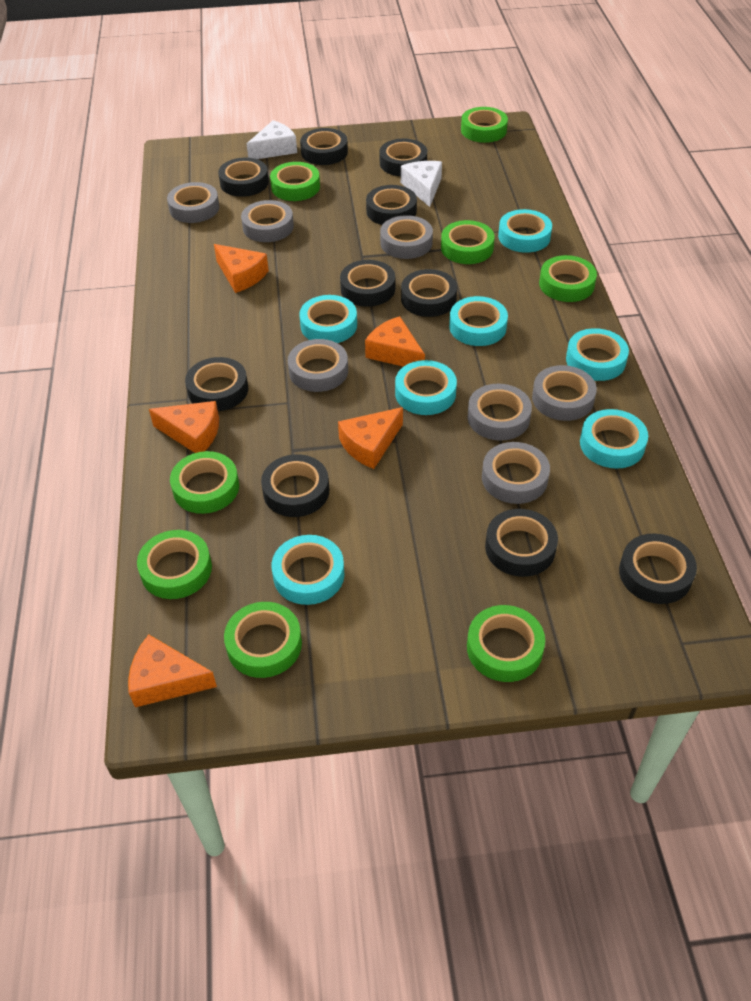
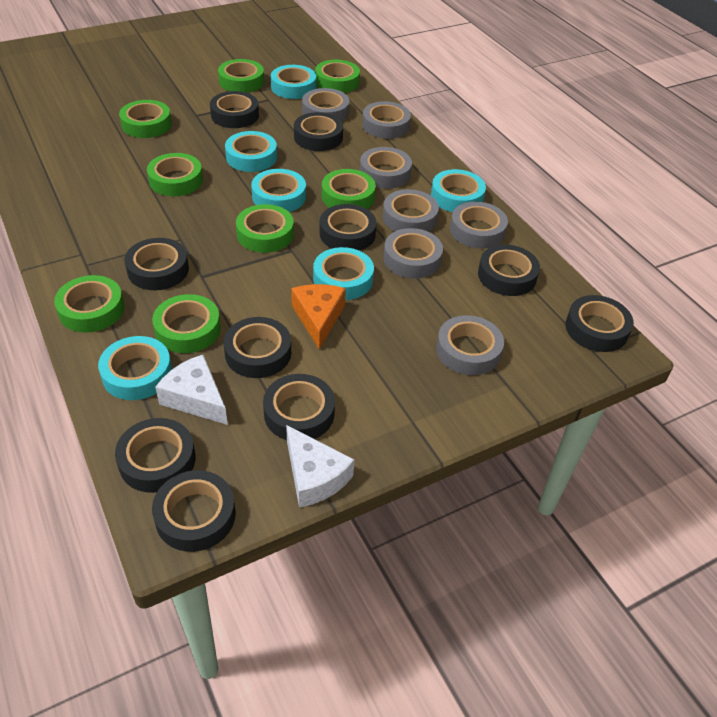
orange cheese: [128,635,217,707] [149,401,219,453] [214,244,269,293] [338,407,403,469] [365,316,425,367] = 5 -> [291,284,346,349] = 1
turquoise tape: [271,535,345,605] [299,295,357,343] [395,360,457,415] [449,296,508,346] [498,209,552,253] [566,328,629,381] [580,409,648,469] = 7 -> [98,336,172,400] [225,131,277,172] [251,169,306,212] [271,65,316,99] [313,247,374,300] [431,169,486,212] = 6

